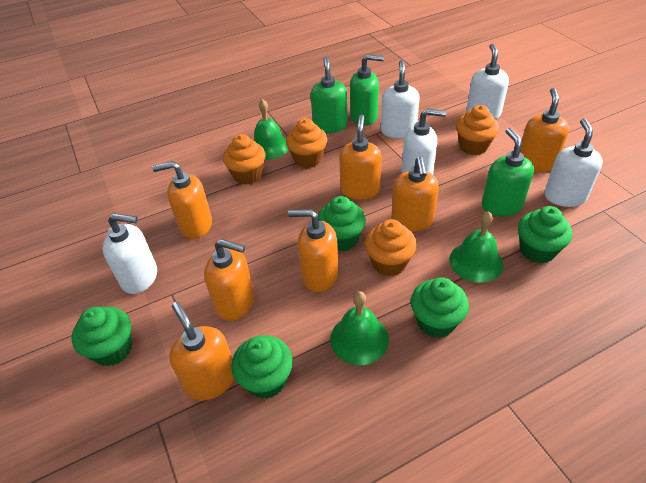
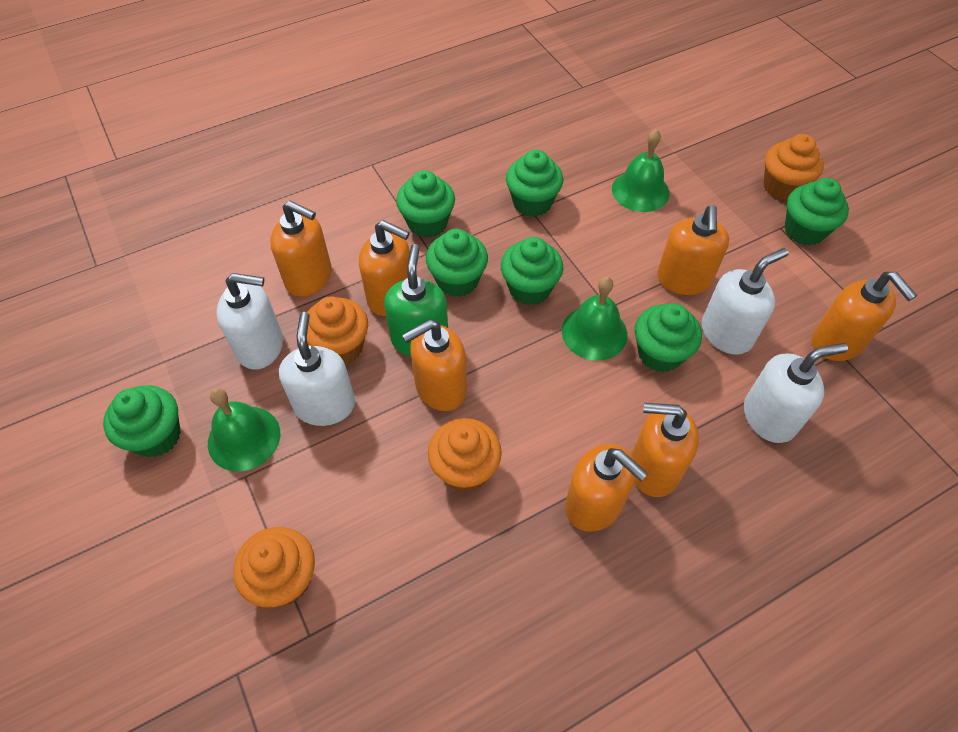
green cupcake: [72,307,132,366] [231,335,293,399] [318,196,366,251] [411,277,469,338] [518,206,572,263] = 5 -> [103,385,181,457] [396,170,455,238] [426,229,488,297] [501,237,563,305] [506,150,563,217] [635,303,702,372] [785,178,849,246] = 7
green soap dispenser: [311,56,348,133] [350,54,384,126] [482,128,534,217] = 3 -> [384,244,448,357] = 1
white soap dispenser: [103,213,157,294] [381,60,420,139] [402,109,446,174] [466,44,509,119] [544,118,603,207] = 5 -> [217,273,283,370] [279,312,355,426] [702,248,788,355] [744,343,848,443] = 4

